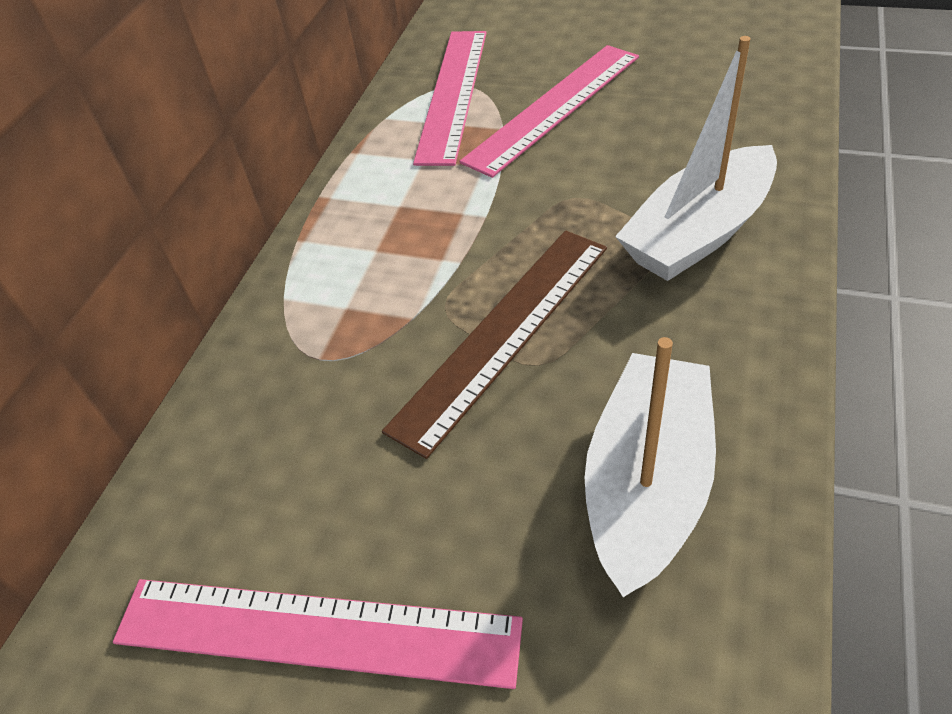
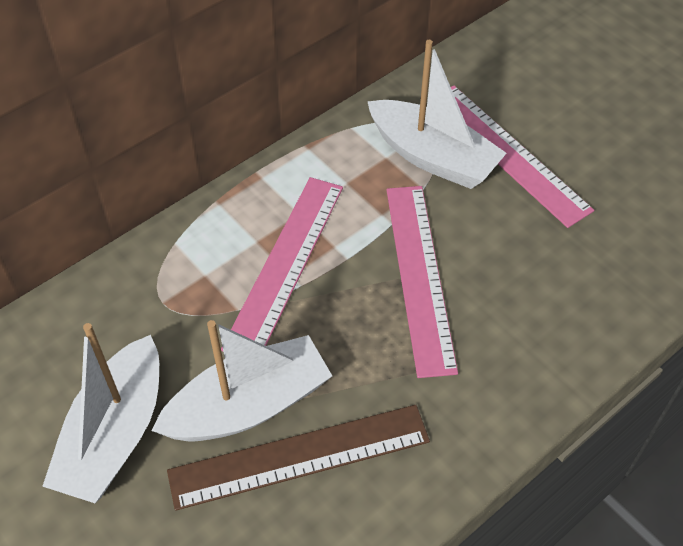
white boat: [585,337,716,597] [615,36,777,281] = 2 -> [42,323,159,503] [152,320,332,442] [367,40,507,189] = 3

